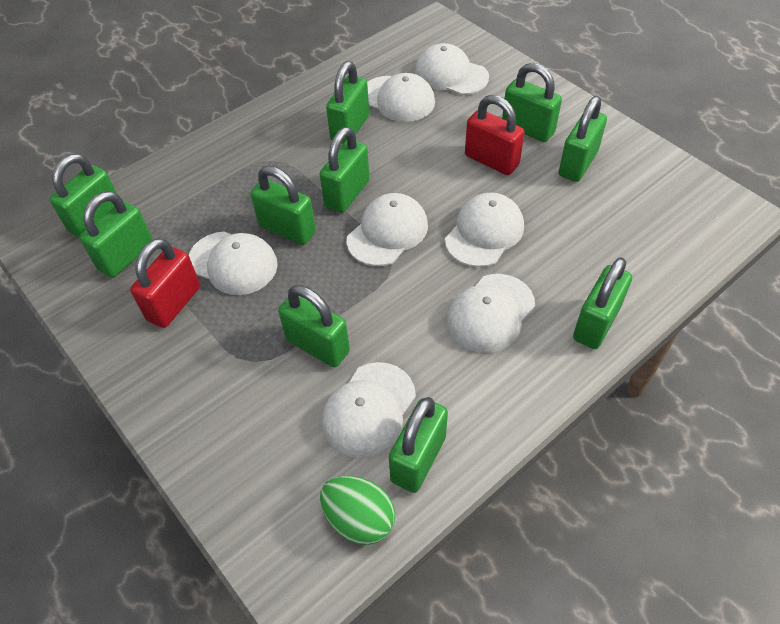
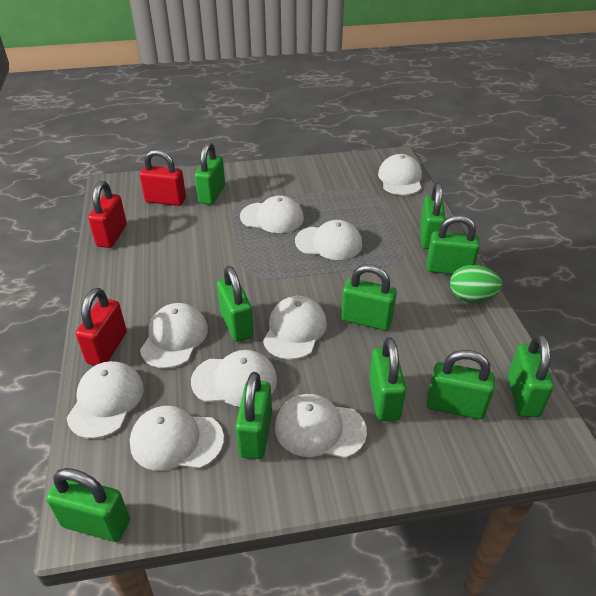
red padlock: [130,238,200,328] [465,95,525,175] = 2 -> [76,288,127,365] [88,181,127,248] [140,149,186,206] = 3
white cap: [189,231,278,295] [322,362,416,458] [347,193,428,266] [367,73,435,122] [415,43,489,95] [445,193,524,267] [447,274,535,353] = 7 -> [67,361,144,439] [130,406,224,471] [140,303,208,369] [191,350,277,406] [240,196,304,233] [263,296,327,360] [275,394,367,458] [295,220,362,260] [378,154,422,195] = 9

